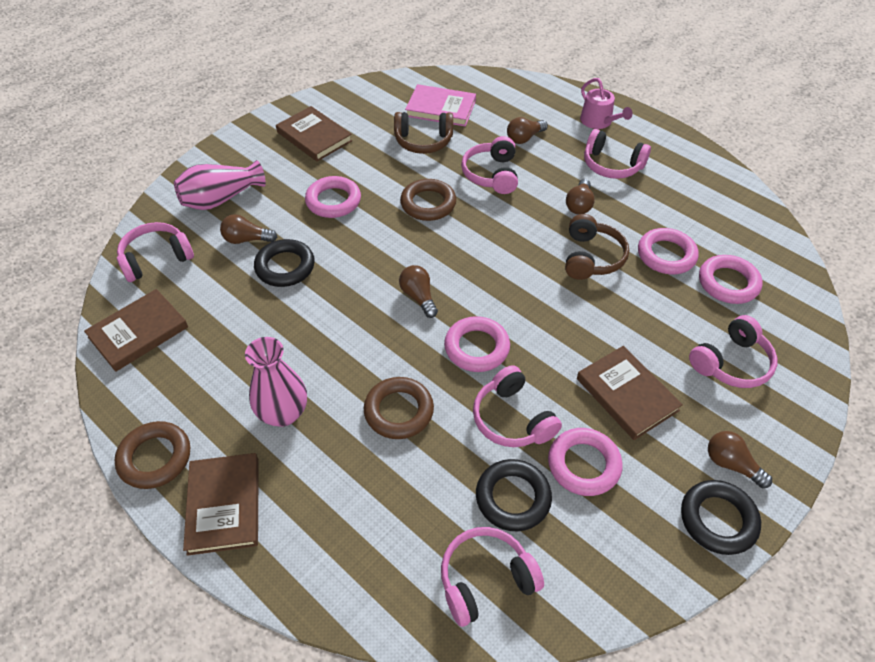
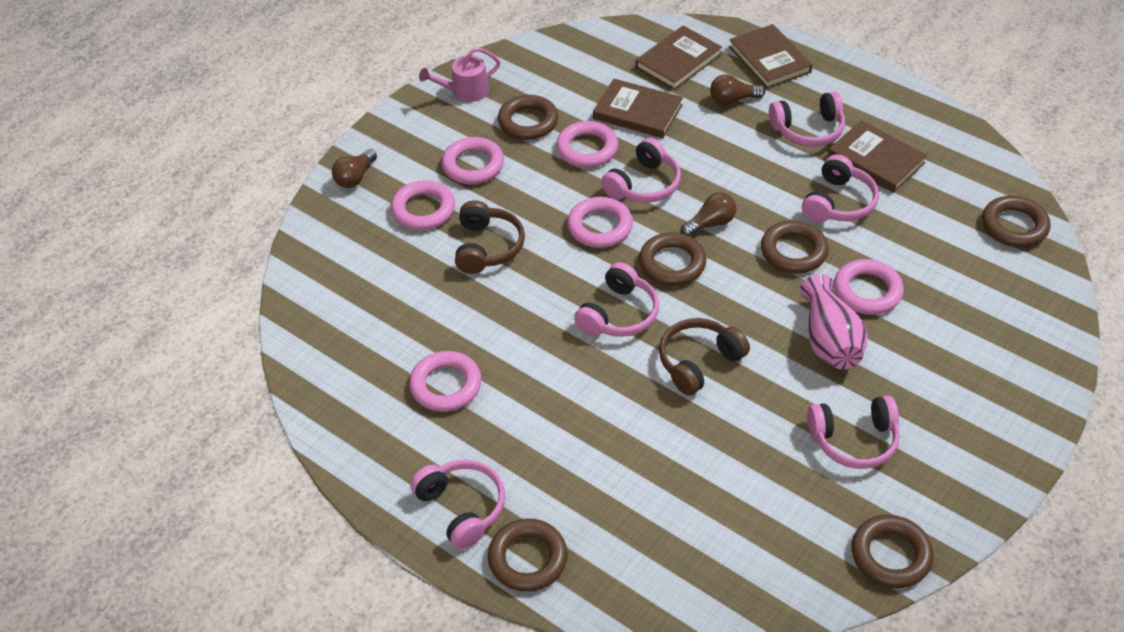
black ring: [254,239,315,287] [476,459,552,531] [681,480,761,555] = 3 -> none = 0
brown light bulb: [220,214,277,244] [399,265,438,318] [507,117,548,144] [566,179,595,214] [708,431,772,488] = 5 -> [332,149,377,188] [681,192,736,236] [710,74,765,105] = 3
brown ring: [115,421,190,489] [364,377,434,439] [400,179,456,221] = 3 -> [488,519,568,592] [498,95,558,140] [639,232,706,286] [761,221,829,274] [852,515,933,588] [982,196,1050,248] = 6
pink book: [405,84,476,127] = 1 -> none = 0
pink ring: [305,176,361,218] [444,316,510,372] [548,428,623,496] [638,228,699,275] [699,255,762,304] = 5 -> [391,180,455,230] [409,351,482,412] [442,137,504,184] [556,121,618,168] [567,197,633,248] [834,259,904,315] = 6
pink vase: [174,160,266,210] [245,337,307,427] = 2 -> [800,274,868,370] = 1

